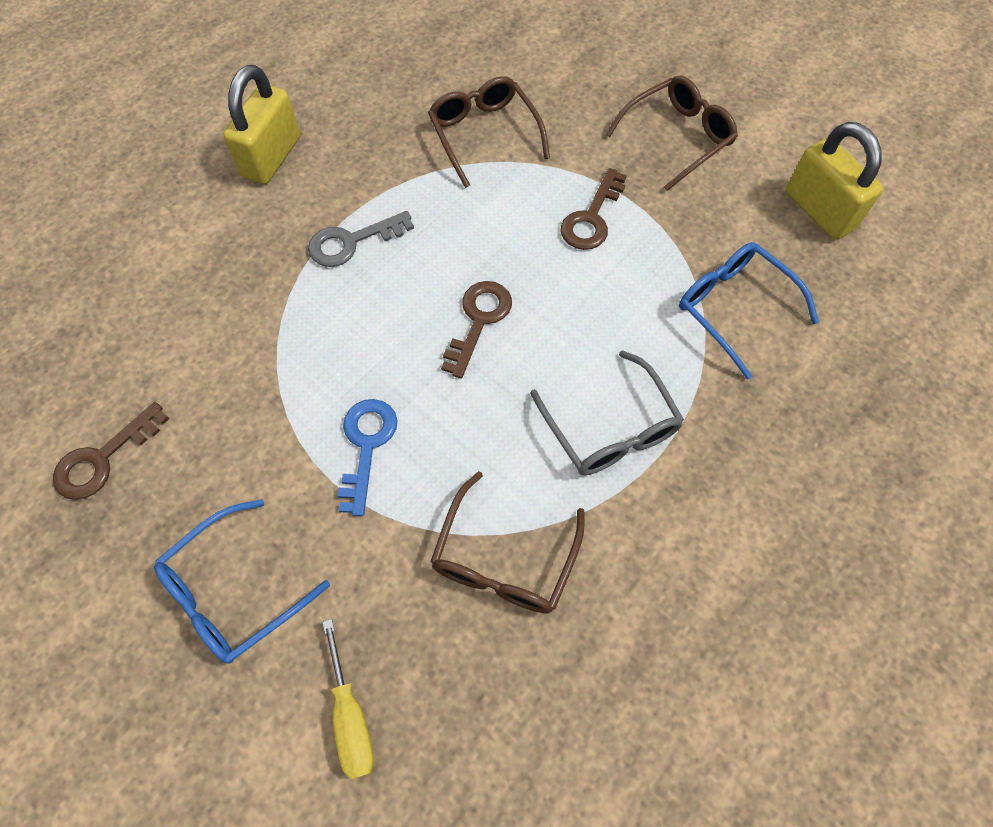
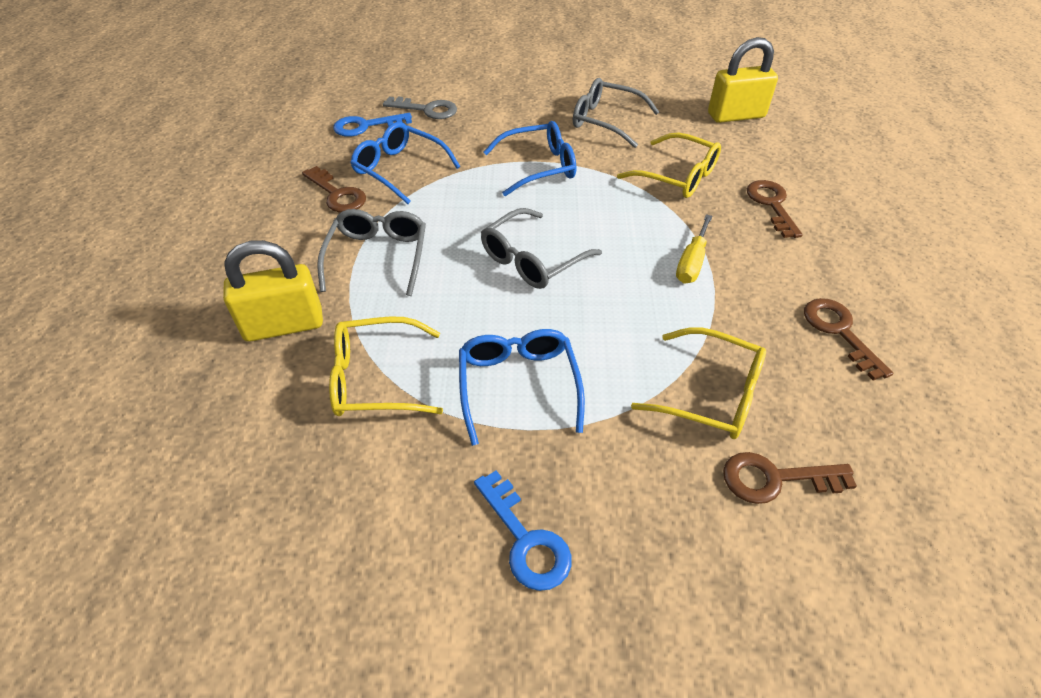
blue glasses: [154,499,330,664] [679,242,819,380] = 2 -> [350,122,460,204] [459,329,585,446] [483,121,576,196] = 3
blue key: [337,399,398,516] = 1 -> [333,113,412,137] [474,470,572,591] = 2
brown glasses: [428,76,550,188] [430,471,585,614] [605,75,738,191] = 3 -> none = 0
brown key: [53,402,169,500] [441,281,512,379] [561,168,627,250] = 3 -> [302,166,366,212] [723,452,857,504] [747,180,803,238] [804,298,893,380] = 4
grey glasses: [530,350,684,476] = 1 -> [317,209,426,296] [481,208,602,289] [573,78,659,148] = 3
yellow glasses: none = 0 -> [329,317,443,416] [617,132,721,198] [631,327,766,439] = 3

